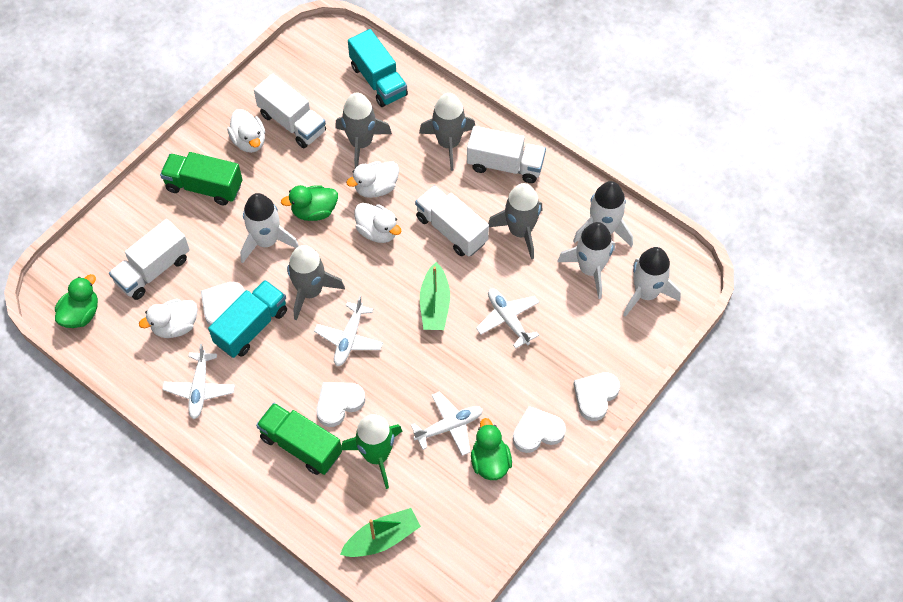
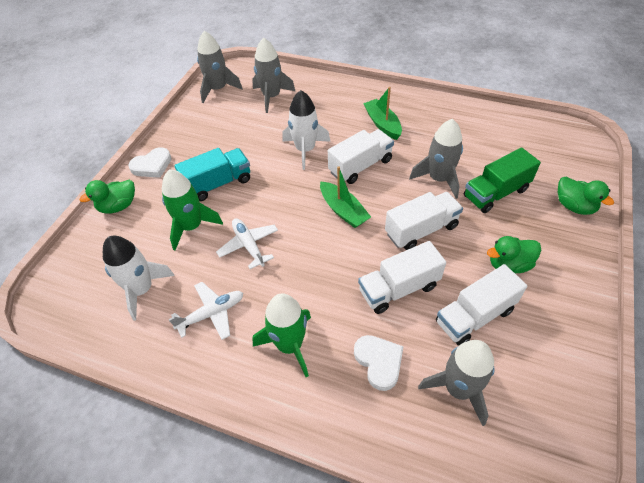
green rocket: [341,414,402,489] = 1 -> [162,169,223,250] [253,293,311,377] = 2
green truck: [160,152,242,205] [256,403,342,475] = 2 -> [464,148,541,213] = 1
turquoise truck: [208,280,287,358] [348,29,408,107] = 2 -> [174,148,250,201] = 1
white duck: [139,299,198,338] [227,109,265,153] [346,161,399,198] [355,203,401,243] = 4 -> none = 0
white heart: [201,282,245,326] [316,382,366,427] [513,406,566,453] [573,372,620,421] = 4 -> [128,147,172,178] [354,335,404,391] = 2
white plane: [162,344,235,419] [314,296,383,366] [411,391,483,456] [476,288,539,349] = 4 -> [168,282,243,340] [216,218,278,269] = 2
white rocket: [240,193,299,263] [557,222,615,299] [573,181,633,247] [623,247,681,317] = 4 -> [103,236,175,320] [282,90,330,170] = 2

